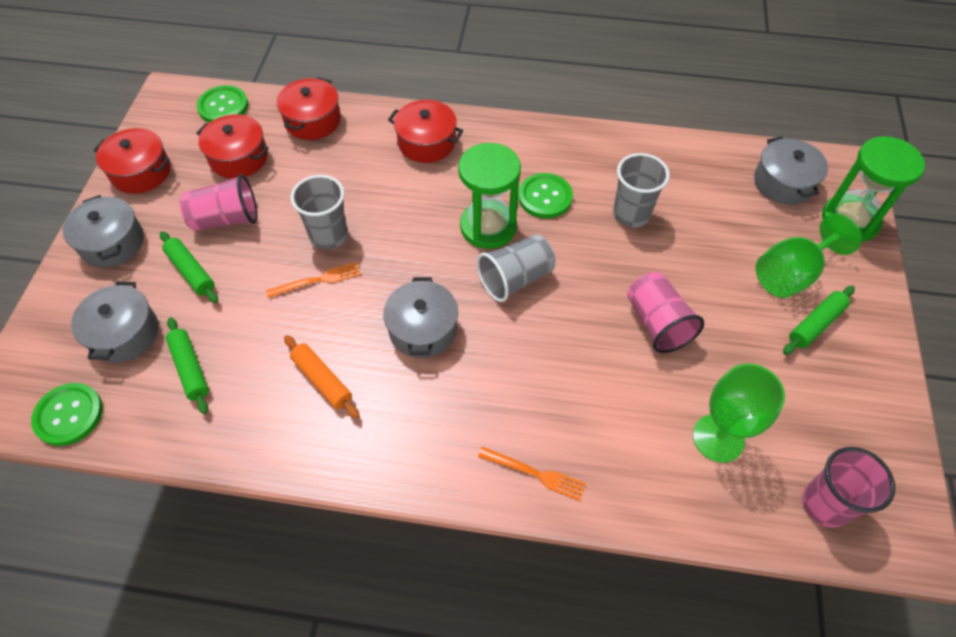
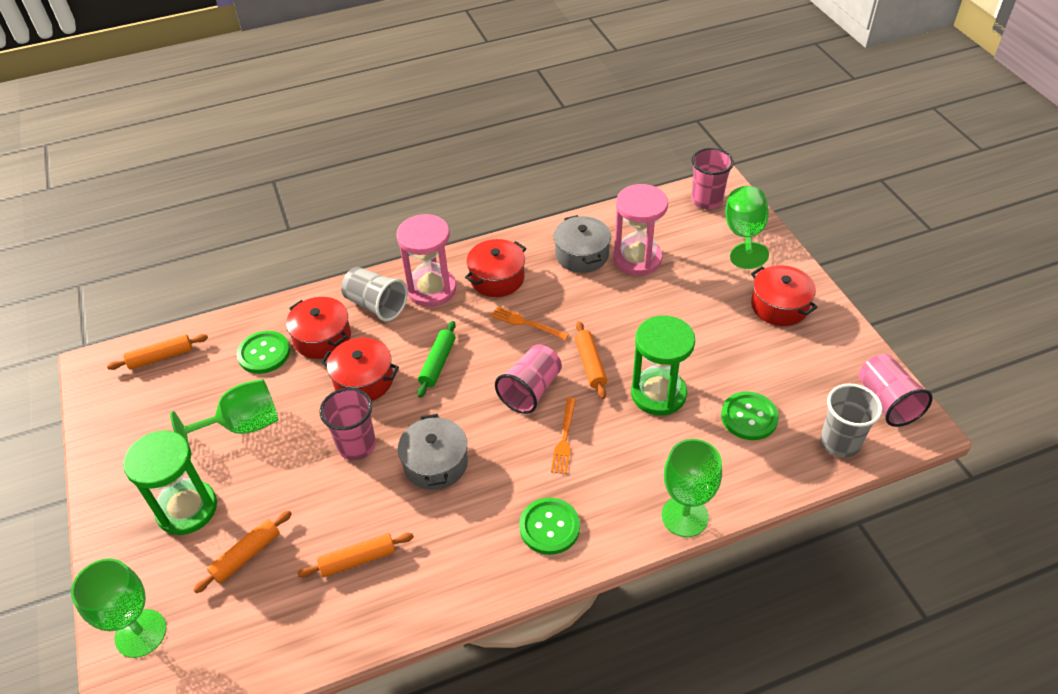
green goblet: [693,363,785,463] [756,213,861,298] = 2 -> [71,558,166,658] [170,379,278,444] [662,439,722,537] [725,186,769,269] = 4
green rolling pin: [160,231,218,303] [166,317,209,414] [783,286,855,355] = 3 -> [417,321,456,398] = 1
grey cup: [290,175,348,250] [476,234,555,302] [613,153,670,227] = 3 -> [341,267,408,321] [820,383,883,458] = 2
grey pot: [63,195,144,267] [71,281,158,363] [383,277,458,358] [754,137,828,205] = 4 -> [398,414,468,490] [554,215,611,273] = 2
orange rolling pin: [284,335,360,419] = 1 -> [107,334,208,370] [193,511,292,593] [297,533,414,577] [575,321,607,399] = 4
pink cup: [180,174,258,231] [627,272,704,353] [802,447,896,528] = 3 -> [319,388,376,460] [495,344,562,414] [691,148,734,209] [859,354,933,427] = 4
pink hourglass: none = 0 -> [397,214,456,307] [613,184,668,276] = 2

